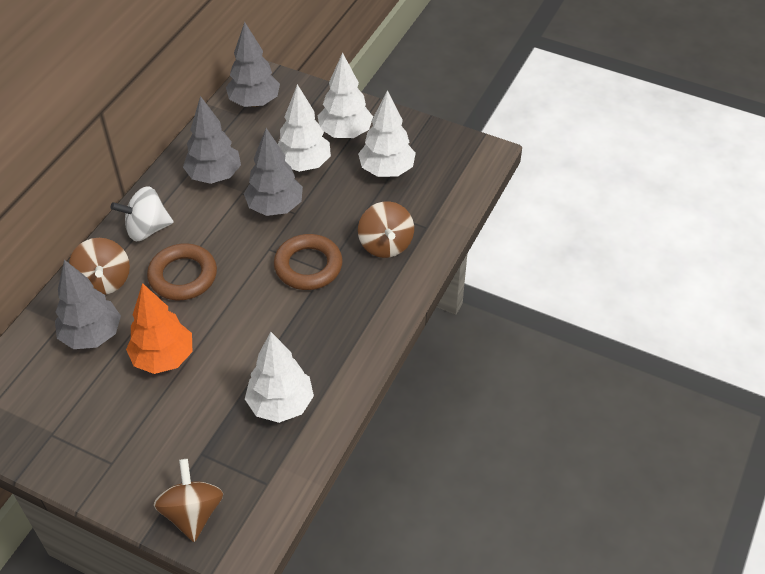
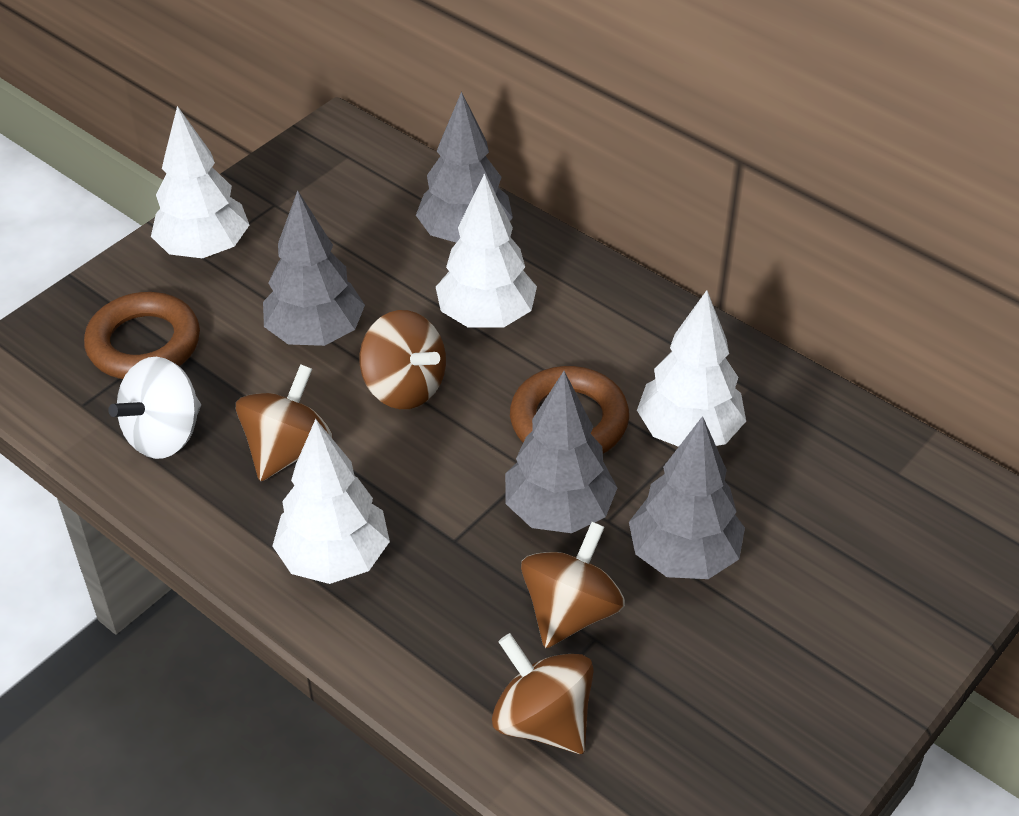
brown spinning top: [69,238,130,295] [154,459,223,542] [358,201,414,258] = 3 -> [236,364,333,481] [359,310,446,409] [492,633,594,754] [521,522,625,648] = 4
orange tree: [126,283,192,374] = 1 -> none = 0

